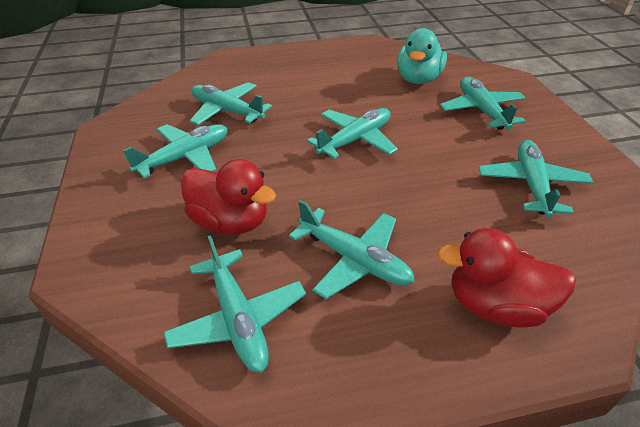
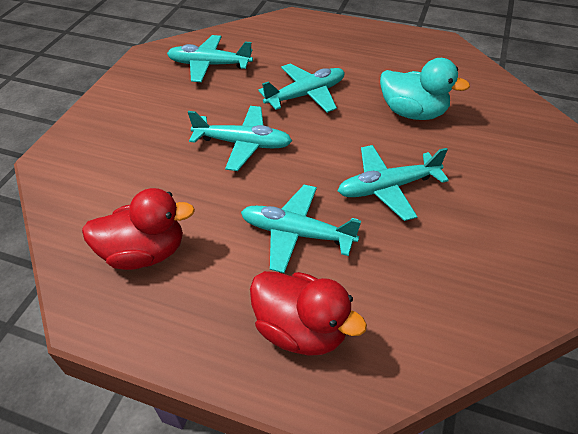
turquoise plane: [123,124,228,178] [163,235,306,372] [189,82,272,125] [289,200,415,299] [307,108,398,159] [440,77,526,130] [479,140,594,218] = 7 -> [167,35,253,82] [188,106,292,171] [241,185,361,273] [258,64,345,113] [338,145,449,221] = 5

